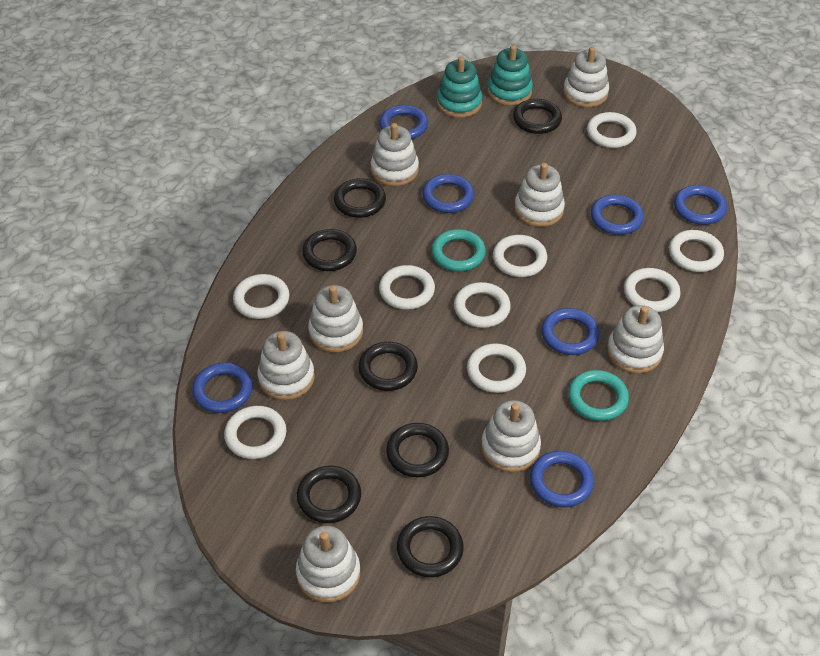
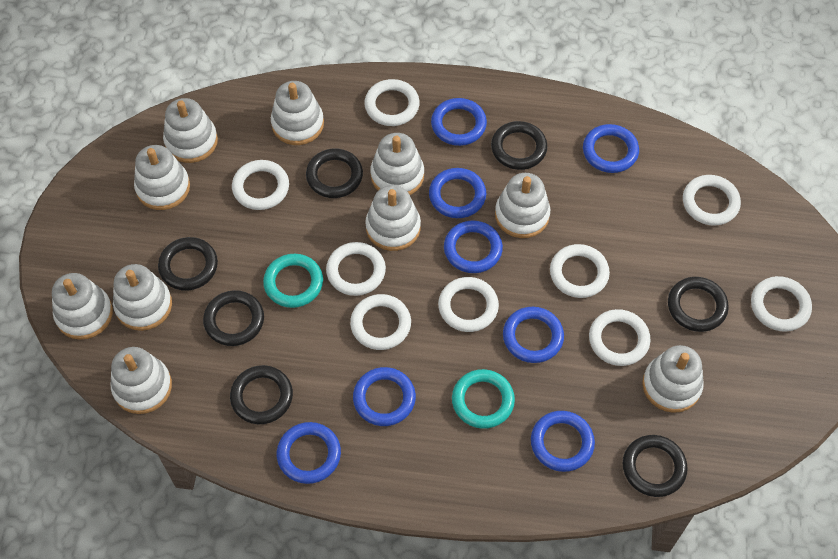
blue ring: [192,362,253,413] [379,105,428,139] [422,174,474,213] [530,451,594,507] [541,308,600,355] [591,195,644,235] [674,185,727,225] = 7 -> [277,422,341,484] [353,367,416,426] [429,168,486,218] [431,98,487,146] [444,221,503,273] [503,307,564,363] [531,411,595,472] [583,124,639,173] = 8
turquoise stacking toy: [437,57,482,118] [487,45,533,106] = 2 -> none = 0
white stacking toy: [257,331,315,400] [296,526,360,602] [308,285,363,352] [371,123,419,186] [481,400,541,472] [514,163,565,227] [563,47,609,107] [607,305,664,373] = 8 -> [52,273,113,340] [111,347,172,414] [113,264,172,331] [134,145,190,210] [163,98,218,163] [271,81,324,145] [365,185,421,251] [370,133,424,195] [495,173,550,238] [642,345,704,413] = 10

